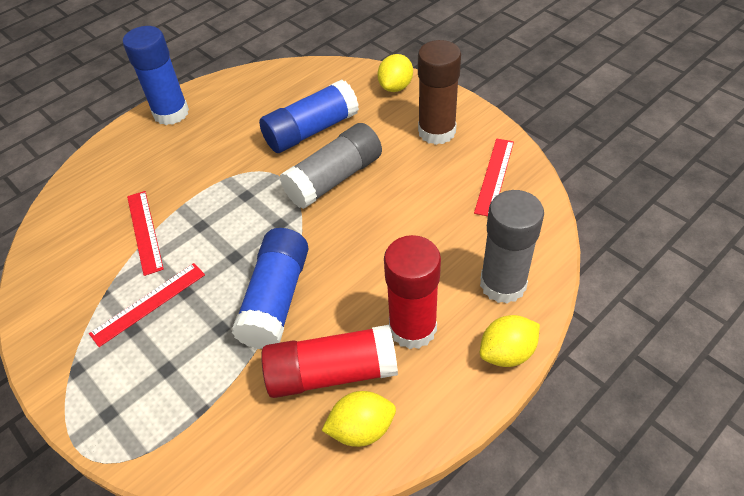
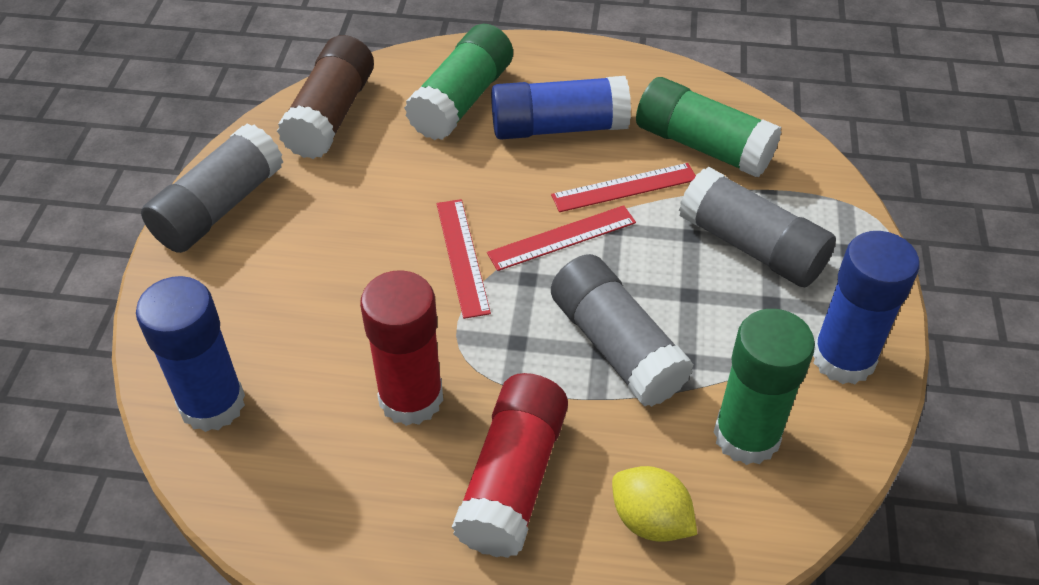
green glue stick: none = 0 -> [404,24,513,140] [636,77,781,178] [713,309,815,465] = 3
grey glue stick: [280,123,382,209] [480,190,544,304] = 2 -> [141,123,283,253] [551,254,694,407] [679,167,836,287] = 3
yellow lemon: [321,391,396,447] [377,54,413,92] [480,315,540,367] = 3 -> [612,466,697,542] = 1

